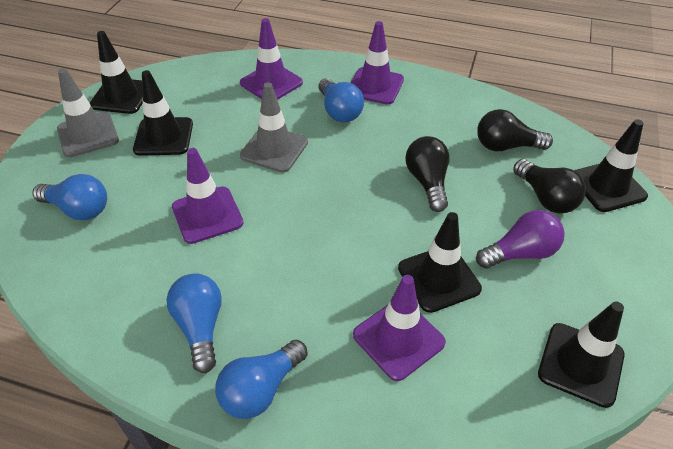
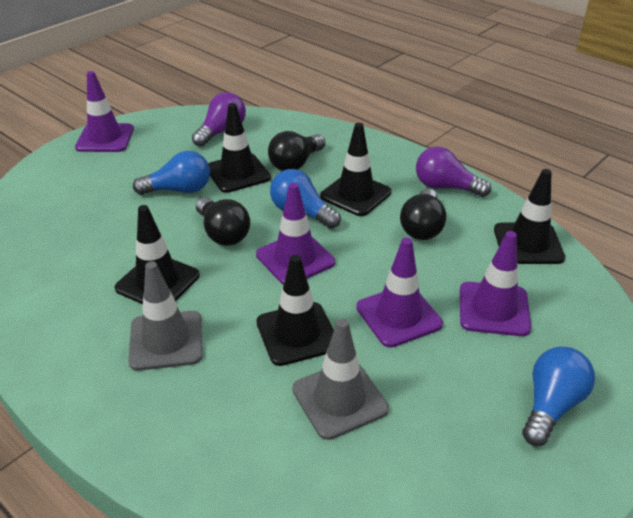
blue light bulb: [32,174,107,220] [166,273,222,373] [215,340,307,419] [319,78,364,123] = 4 -> [133,151,210,195] [270,169,341,229] [522,347,595,446] = 3
purple light bulb: [476,210,565,269] = 1 -> [192,92,246,147] [416,146,491,197] = 2

